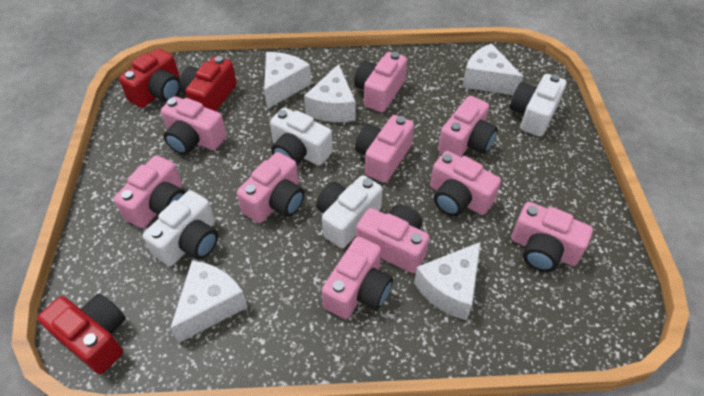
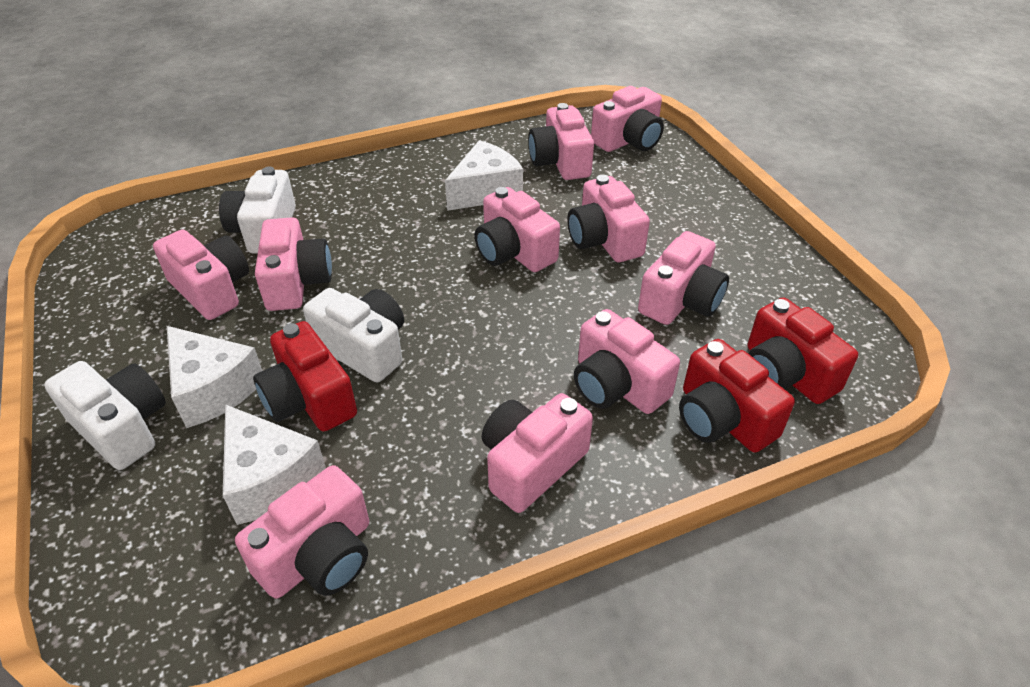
white camera: [143,190,218,266] [270,108,333,166] [316,175,382,248] [510,74,566,137] = 4 -> [44,361,166,470] [219,167,296,254] [303,288,404,382] = 3
white cheese: [170,260,248,343] [264,52,311,109] [304,64,356,122] [414,242,481,320] [462,43,523,95] = 5 -> [167,326,263,428] [223,404,326,525] [445,140,523,211] = 3

